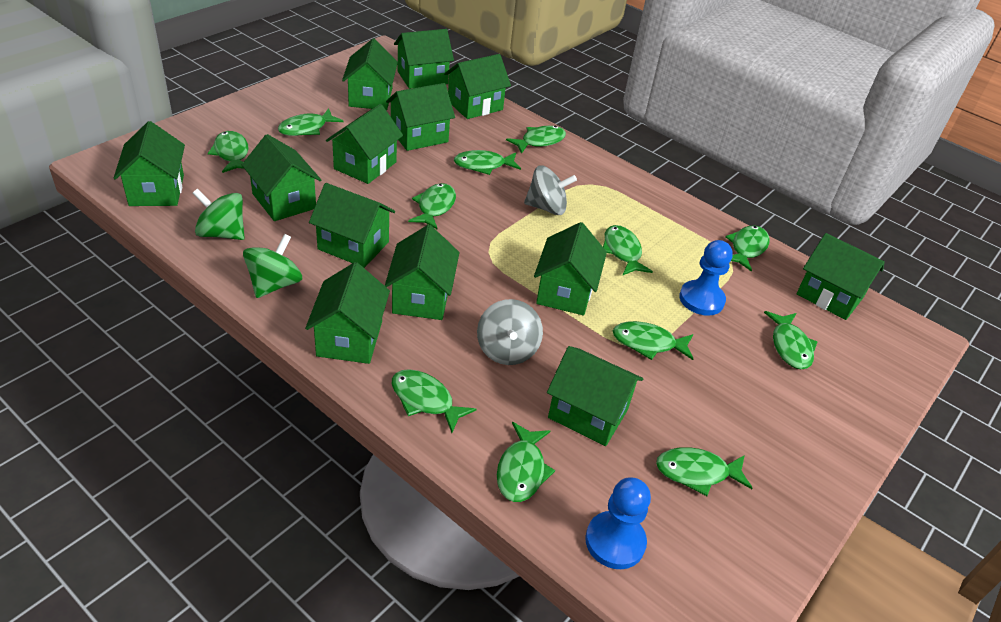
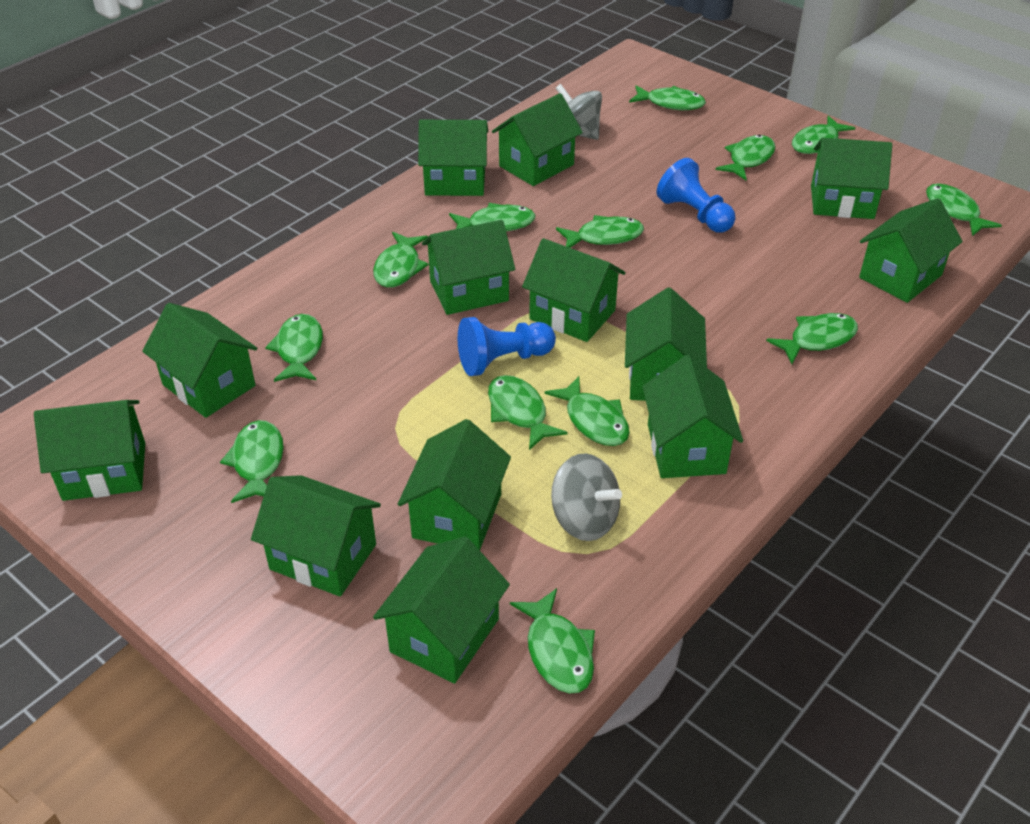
green fish: [208,131,249,173] [278,109,343,136] [392,369,477,433] [408,183,456,230] [454,150,521,175] [497,422,555,502] [506,126,566,154] [603,225,653,275] [613,321,693,360] [656,447,752,496] [726,226,769,271] [764,311,818,369] = 12 -> [220,420,284,503] [265,314,323,382] [373,232,429,288] [449,203,535,231] [488,375,567,450] [510,588,595,694] [544,376,630,446] [556,215,644,248] [629,85,706,110] [715,135,775,180] [766,313,858,364] [792,116,855,154] [926,183,1002,236] = 13
green spinning top: [192,189,245,240] [243,234,302,298] = 2 -> none = 0

